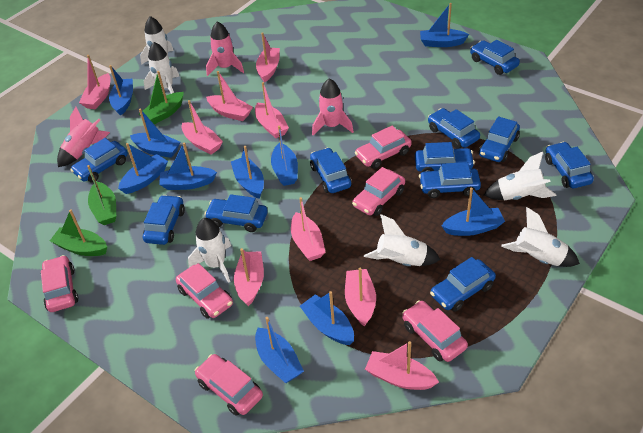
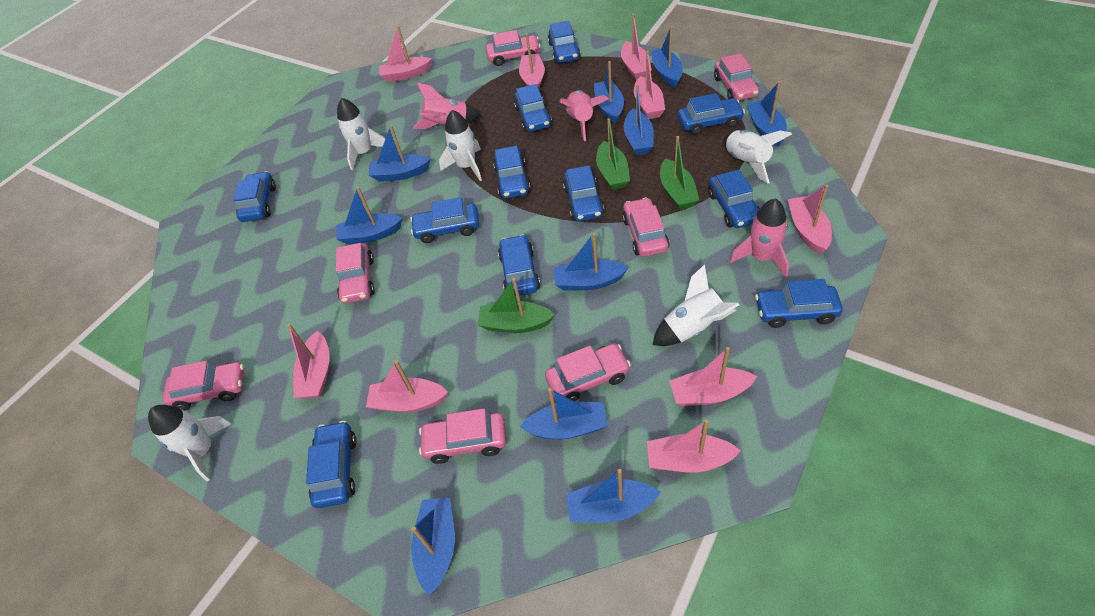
pink car: [41,255,78,312] [176,263,233,319] [195,354,263,416] [352,167,405,216] [355,126,412,169] [402,300,468,362] = 6 -> [162,361,245,410] [336,243,375,304] [419,408,506,464] [486,30,541,66] [545,343,631,402] [622,197,670,257] [714,53,759,101] = 7
white rocket: [140,16,174,65] [144,42,180,94] [188,218,231,283] [364,214,440,266] [484,152,557,200] [501,207,580,267] = 6 -> [148,405,232,481] [337,98,385,170] [439,110,482,181] [653,264,739,346] [724,130,792,184] = 5

